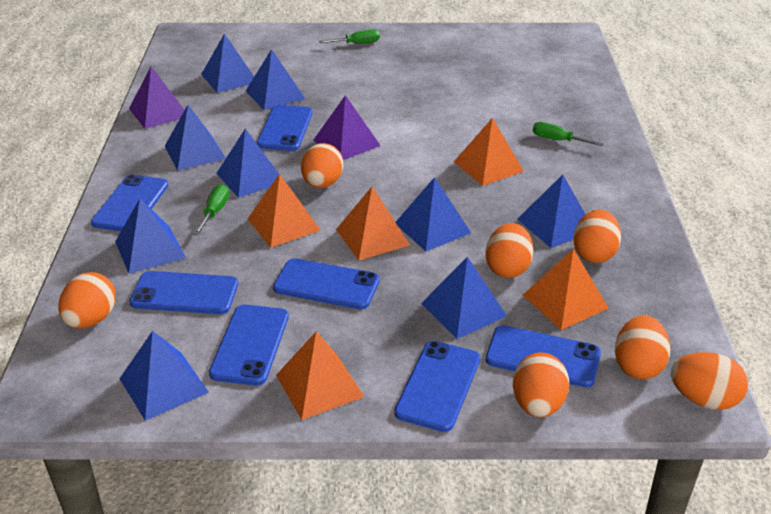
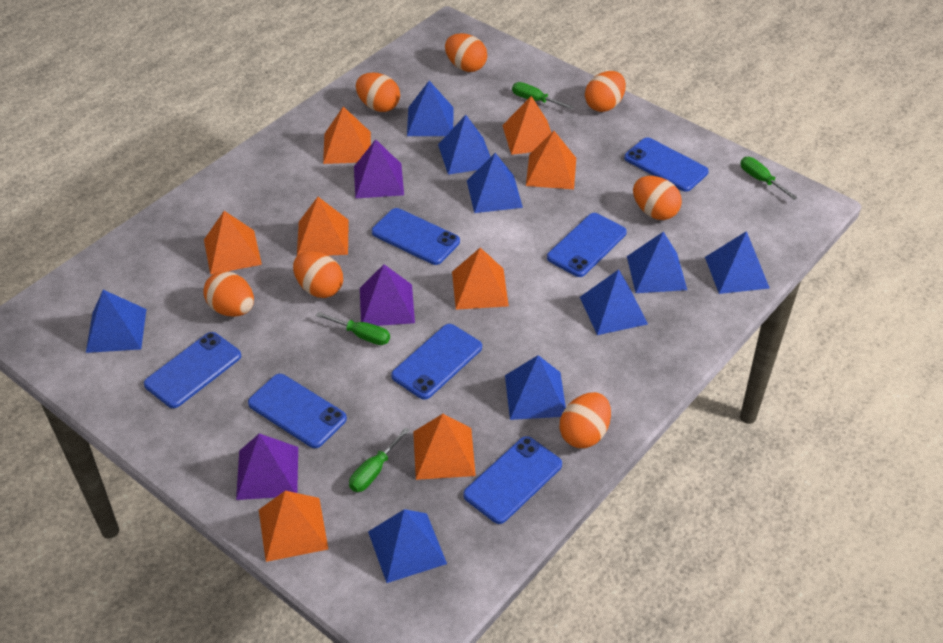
green screwdriver: [194,184,229,236] [319,30,380,44] [533,122,604,146] = 3 -> [316,312,390,345] [349,427,410,492] [512,82,574,109] [740,157,798,200] = 4
orange pyramid: [248,174,320,247] [276,331,364,420] [336,186,410,260] [454,118,524,186] [523,249,609,330] = 5 -> [204,211,262,275] [259,491,328,562] [297,197,349,256] [323,106,371,164] [413,414,476,480] [452,248,509,310] [502,96,551,155] [526,131,576,189] = 8
purple pyramid: [129,66,184,129] [314,95,381,160] = 2 -> [236,433,298,500] [354,139,404,199] [360,264,415,326] = 3

